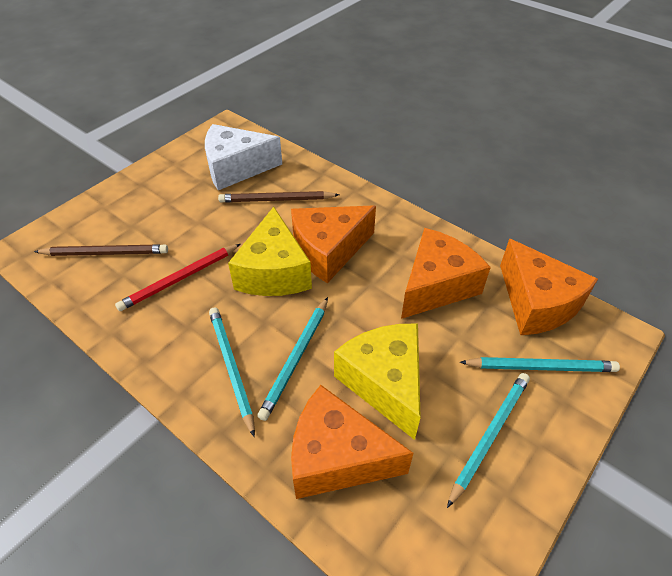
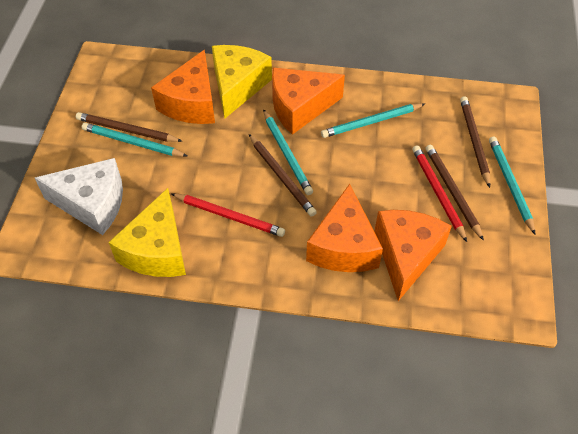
brown pencil: [34,244,168,256] [218,191,339,202] = 2 -> [76,112,182,142] [249,134,317,217] [426,145,484,241] [460,96,490,188] = 4
red pencil: [115,244,240,311] = 1 -> [172,194,285,237] [412,145,467,242] = 2

